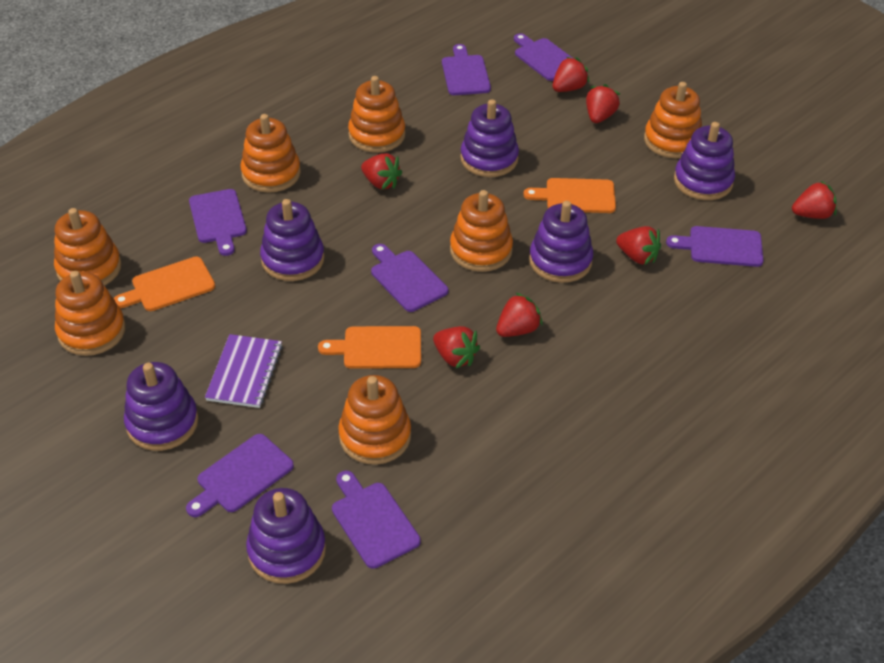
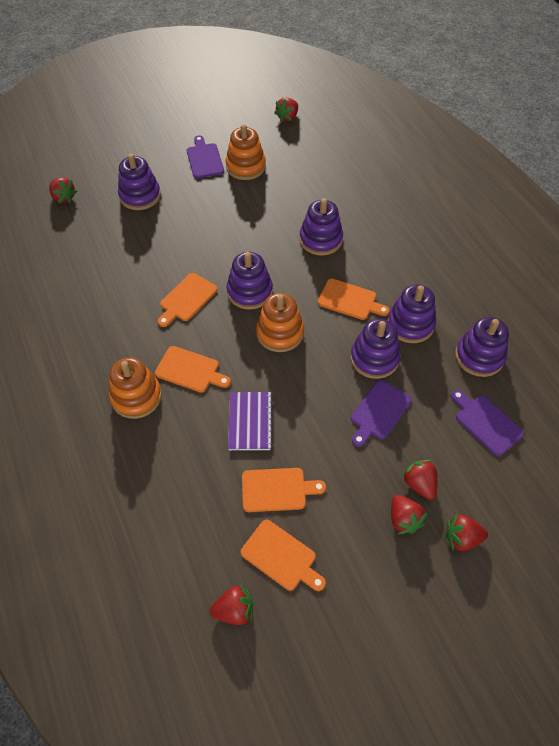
orange cutting board: [114,256,215,311] [318,326,421,369] [523,178,616,213] = 3 -> [155,346,231,393] [158,273,218,327] [241,520,326,591] [242,468,326,512] [318,279,390,320] = 5
orange stacking toy: [54,208,122,286] [55,271,126,356] [240,114,301,193] [338,375,411,465] [348,76,406,153] [450,190,513,272] [644,82,702,158] = 7 -> [109,357,162,419] [226,124,266,180] [256,293,304,352] = 3
purple cutting board: [186,434,294,517] [189,189,247,256] [332,471,421,569] [371,244,448,312] [442,44,491,95] [514,33,574,81] [666,226,764,267] = 7 -> [187,135,224,179] [351,380,411,447] [451,389,524,456] = 3
red strawberry: [361,153,402,190] [433,326,480,368] [496,292,543,337] [553,57,590,92] [586,84,620,123] [616,226,661,265] [792,181,837,219] = 7 -> [49,177,77,203] [210,585,253,625] [274,97,298,122] [391,495,427,534] [401,460,437,500] [446,514,488,551] = 6

